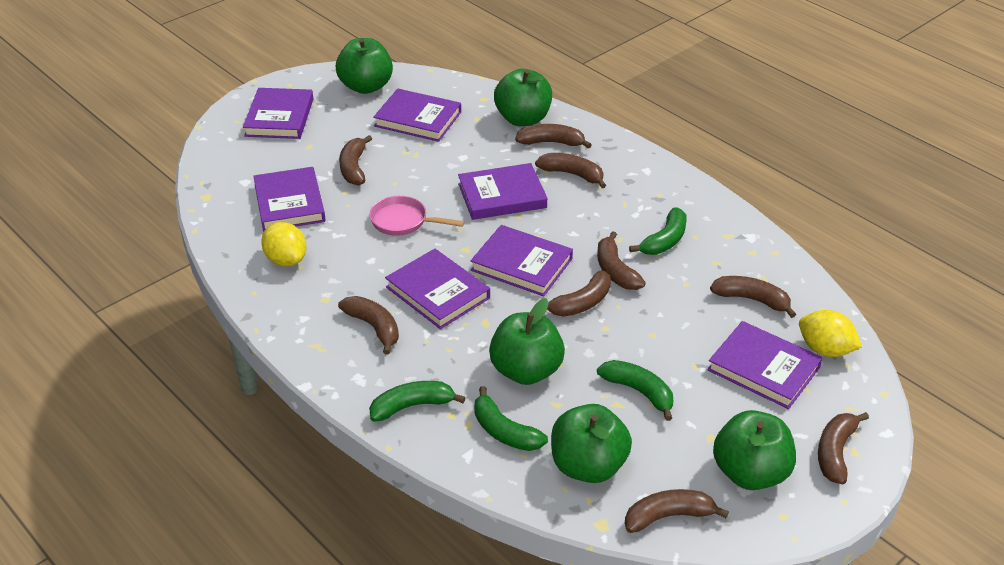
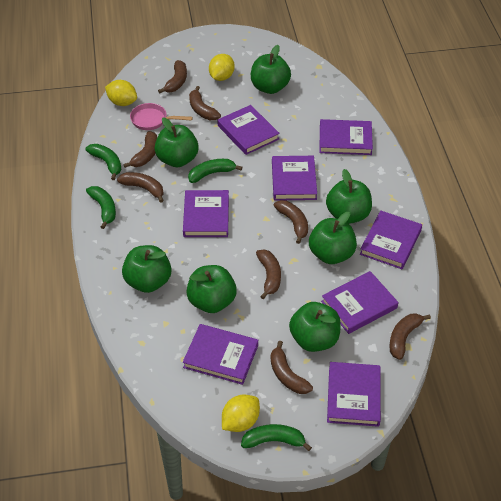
brown banana: [338,296,399,355] [339,135,372,185] [515,124,592,149] [535,153,606,188] [547,270,611,317] [597,231,646,290] [625,489,729,533] [710,276,796,318] [818,412,869,484] = 9 -> [117,172,164,203] [123,131,157,168] [158,60,187,93] [189,86,221,120] [256,249,281,299] [271,341,313,394] [274,200,308,244] [389,313,431,360] = 8
green apple: [336,38,393,94] [489,298,565,385] [494,69,552,126] [551,404,632,483] [713,410,796,490] = 5 -> [122,245,172,293] [155,117,199,167] [186,265,237,313] [251,45,291,94] [289,302,341,352] [309,212,357,264] [326,169,372,224] = 7
purple book: [243,88,313,139] [253,167,326,231] [373,89,461,142] [385,249,490,329] [458,163,547,220] [471,225,573,297] [707,321,823,409] = 7 -> [183,190,229,237] [183,324,258,385] [217,105,280,155] [272,156,317,201] [319,119,373,155] [321,271,398,334] [327,362,381,427] [360,210,422,269] = 8
yellow lemon: [261,222,307,266] [799,310,862,357] = 2 -> [105,80,137,106] [209,54,235,81] [222,395,260,432] = 3

